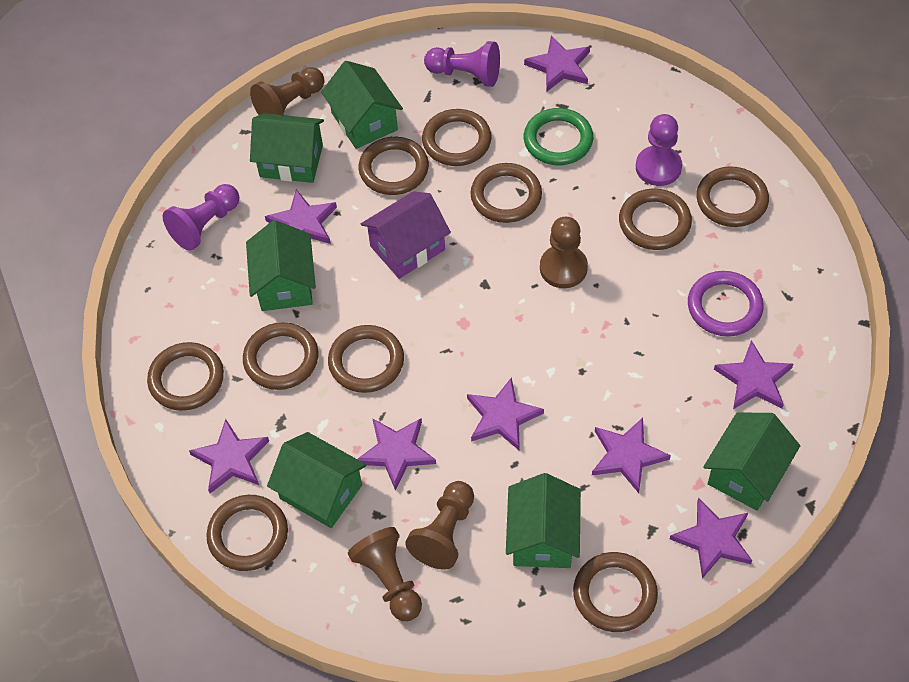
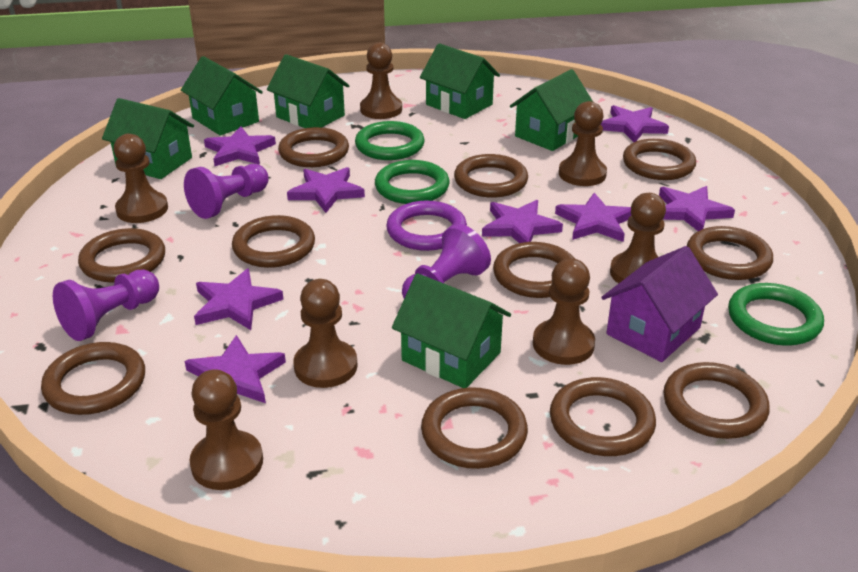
brown pawn: [250,67,324,115] [348,527,422,621] [405,481,474,570] [540,217,588,288] = 4 -> [114,134,168,223] [189,369,263,490] [293,279,358,388] [360,43,402,119] [533,258,595,365] [559,101,607,186] [610,193,666,283] = 7
brown ring: [147,342,224,411] [207,495,288,571] [243,322,318,390] [328,325,404,393] [358,137,429,195] [422,109,492,166] [471,163,542,223] [573,552,658,632] [619,189,692,250] [696,166,769,227] = 10 -> [41,342,145,415] [78,228,165,282] [232,215,315,268] [278,127,349,167] [421,387,528,469] [454,154,528,198] [493,242,575,298] [550,377,656,456] [623,139,696,180] [663,362,770,439] [687,226,773,280] = 11
green ring: [524,108,593,165] = 1 -> [355,121,425,160] [375,160,450,204] [728,283,824,346] = 3

